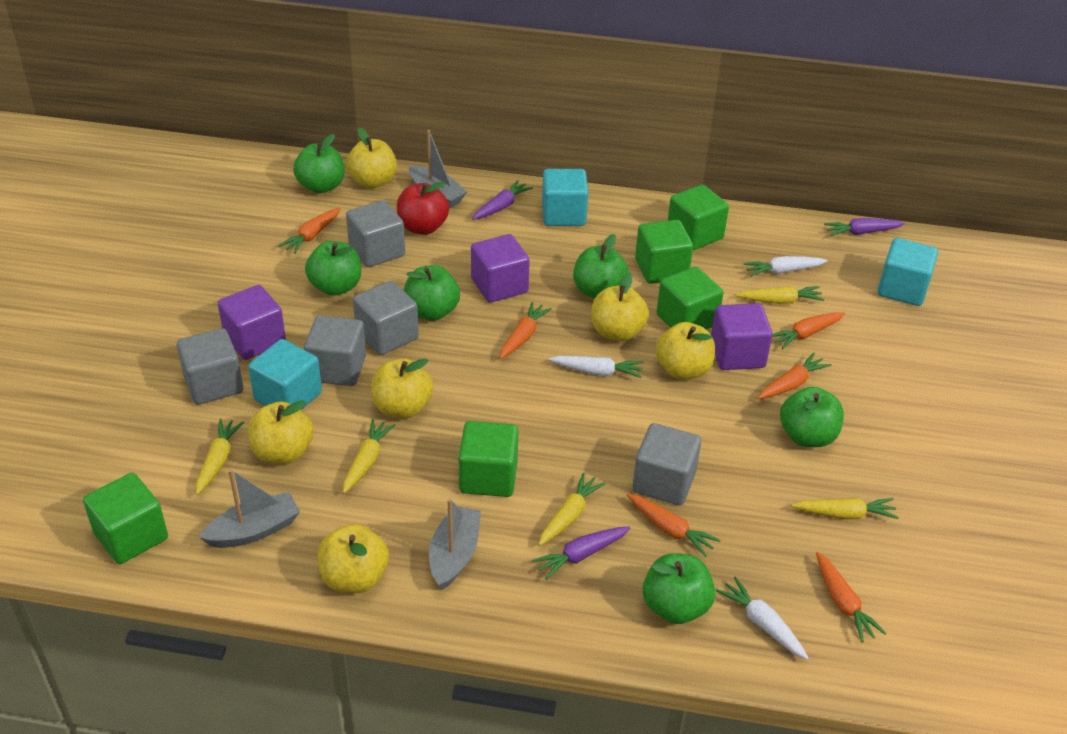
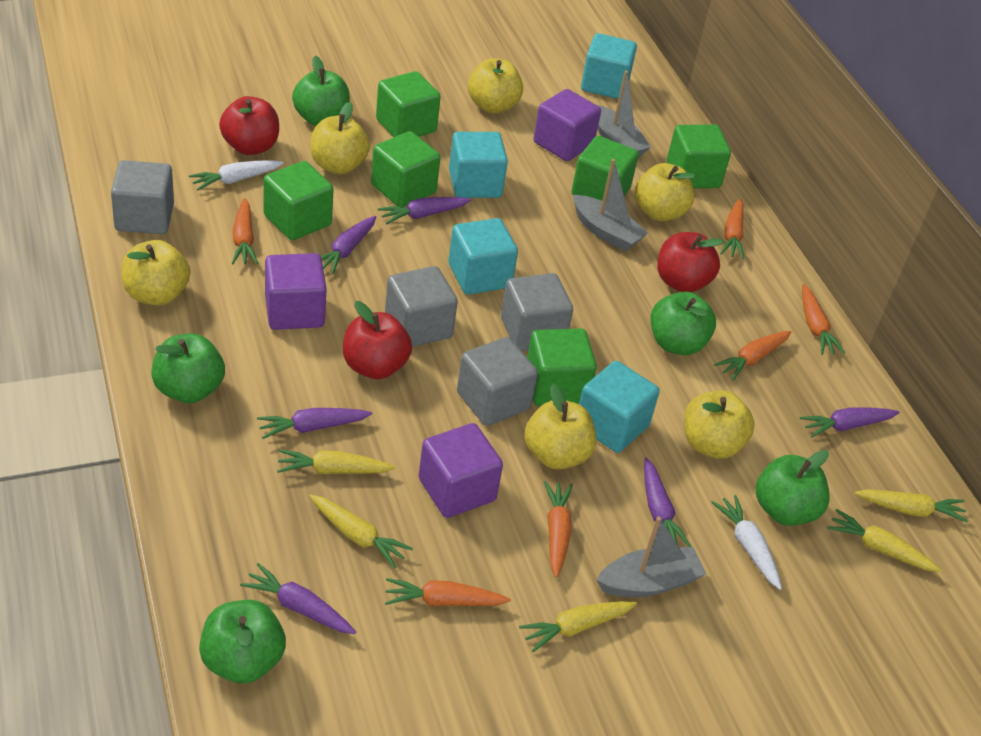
green apple: [293,134,345,193] [305,241,361,296] [404,265,460,321] [573,234,629,299] [643,553,715,624] [780,387,844,447] = 6 -> [151,334,225,403] [199,600,286,684] [292,56,350,126] [650,292,716,355] [756,450,830,526] = 5
green cube: [83,473,168,564] [459,421,518,497] [635,220,693,284] [657,267,724,330] [668,185,729,250] = 5 -> [264,161,334,240] [371,131,440,207] [376,71,441,137] [527,328,597,406] [571,136,639,201] [667,124,731,188] = 6
grey cube: [177,328,243,405] [304,315,366,386] [346,200,405,267] [353,281,419,355] [632,423,701,505] = 5 -> [111,160,174,234] [385,266,458,347] [457,337,538,426] [501,273,573,351] = 4
purple carrot: [472,180,533,220] [532,526,630,580] [824,218,905,236] = 3 -> [240,563,356,634] [257,408,372,439] [321,216,376,275] [378,197,471,224] [644,457,691,547] [800,408,900,438] = 6
red apple: [397,181,449,235] = 1 -> [219,96,279,155] [343,301,412,379] [657,232,724,292] = 3
turquoise cube: [248,339,322,410] [542,169,588,226] [877,238,938,306] = 3 -> [449,132,508,198] [449,218,518,295] [579,361,660,453] [581,33,637,99] = 4
white carrot: [549,356,643,378] [716,576,809,660] [744,256,827,277] = 3 -> [189,160,284,190] [711,495,782,590] = 2

